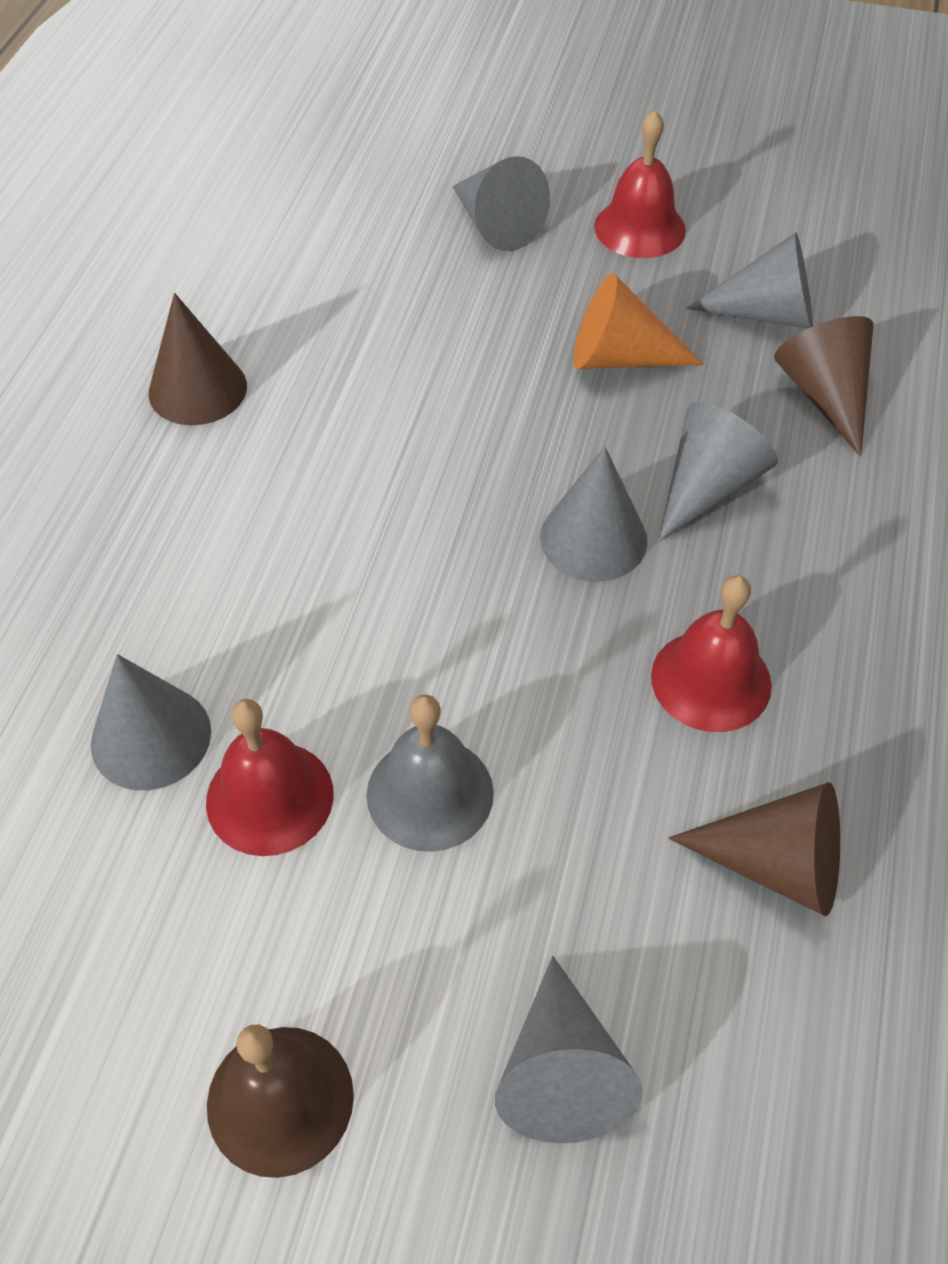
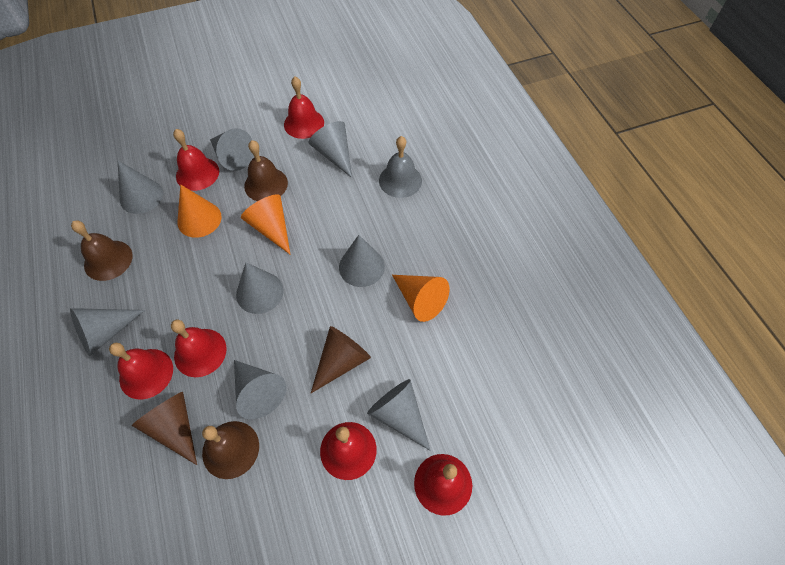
brown bell: [207,1025,354,1178] = 1 -> [71,220,133,281] [202,421,259,479] [244,140,288,201] = 3
brown cone: [148,293,247,425] [668,782,840,916] [774,316,874,457] = 3 -> [132,392,197,465] [311,326,371,393] = 2
grey cone: [91,654,211,790] [452,156,550,251] [495,956,643,1143] [540,446,647,582] [658,402,778,542] [686,232,813,328] = 6 -> [70,308,145,356] [118,161,163,214] [210,128,253,171] [234,360,287,419] [236,263,284,314] [309,121,352,178] [339,235,385,287] [367,379,431,451] = 8
orange cone: [573,273,703,369] = 1 -> [177,184,222,238] [241,194,291,255] [392,275,450,322] = 3
red bell: [206,699,334,856] [594,110,686,258] [651,575,772,732] = 3 -> [109,343,173,400] [171,320,227,377] [173,129,219,191] [284,77,324,139] [320,422,377,480] [414,454,472,516] = 6

